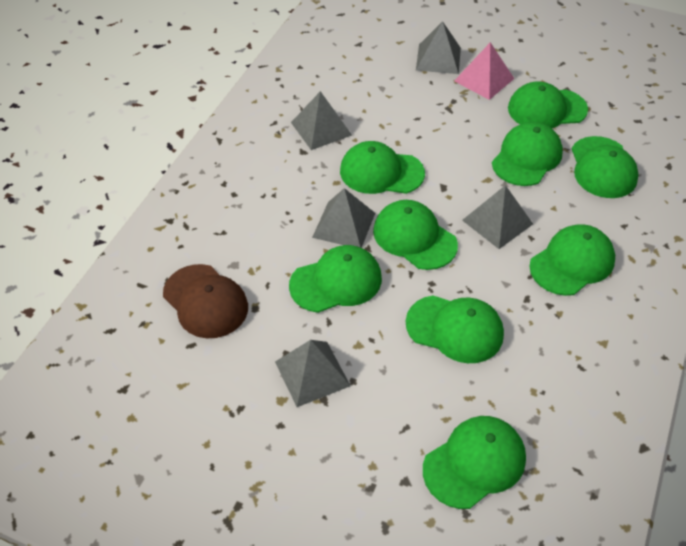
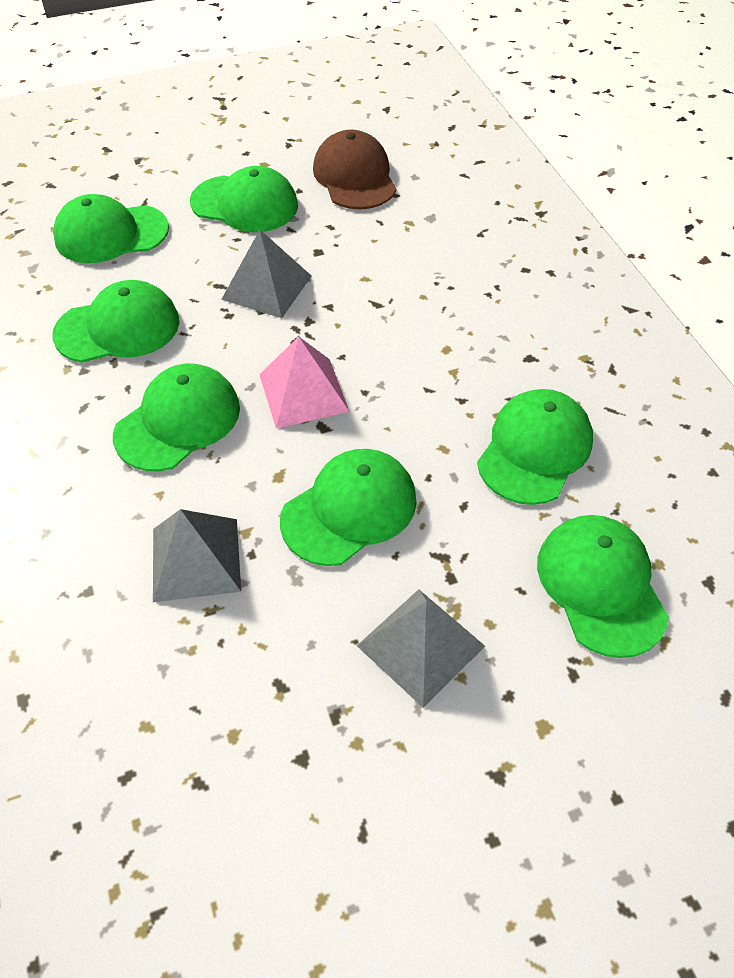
green cap: [289,245,382,313] [340,141,425,194] [373,200,458,270] [406,295,504,363] [423,416,526,509] [492,122,563,186] [508,82,588,128] [529,224,615,296] [572,136,639,198] = 9 -> [52,280,179,363] [53,194,169,263] [113,363,240,471] [190,166,298,232] [280,449,417,566] [477,389,593,505] [537,515,669,658] = 7
grey pyramid: [275,340,351,407] [291,91,352,150] [312,188,375,248] [416,21,461,74] [462,185,533,249] = 5 -> [153,509,241,602] [221,230,311,318] [357,589,485,708] = 3

